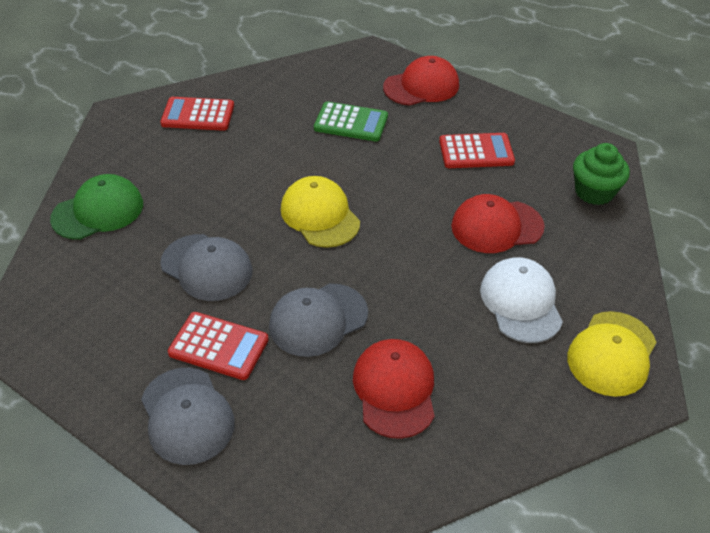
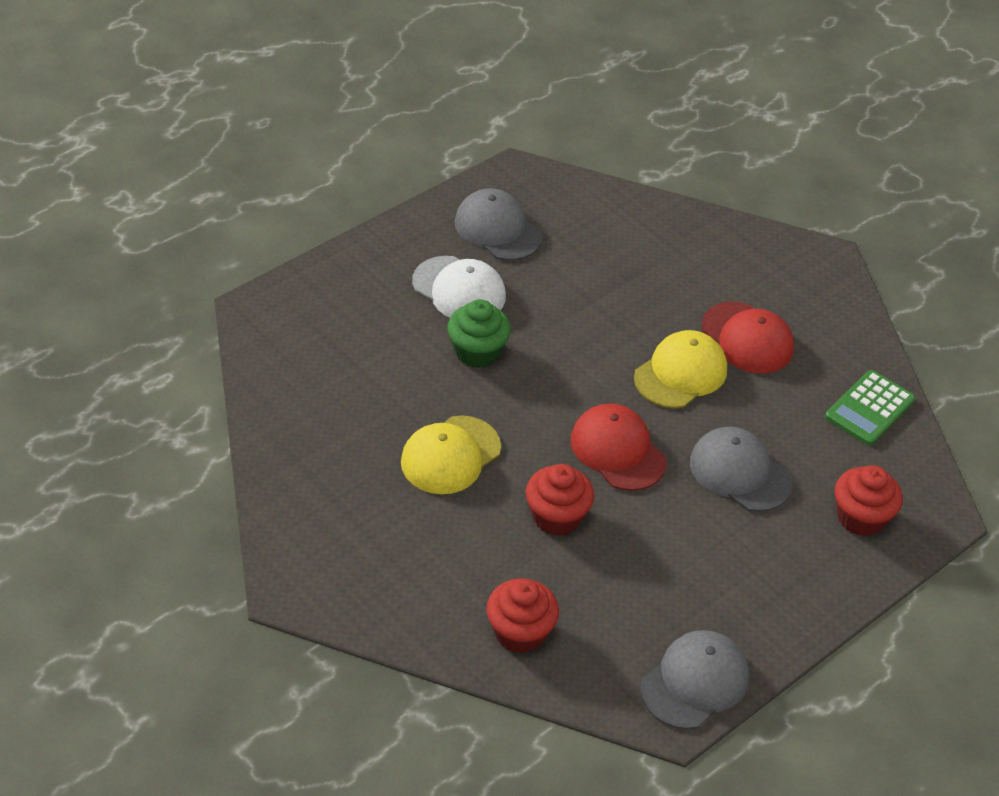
green cap: [50,174,143,240] = 1 -> none = 0
red calculator: [160,97,234,131] [168,312,269,380] [439,133,515,168] = 3 -> none = 0
red cap: [353,339,435,439] [383,56,459,106] [451,194,545,253] = 3 -> [570,403,667,491] [702,301,794,373] = 2
red cupcake: none = 0 -> [486,578,559,654] [526,464,594,536] [835,465,903,537] = 3

